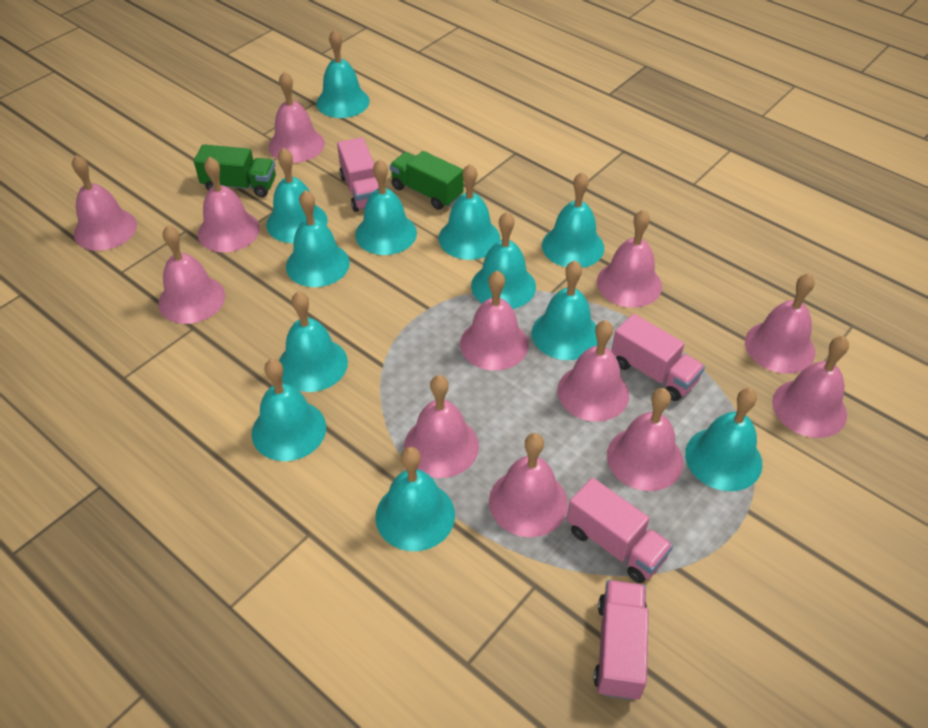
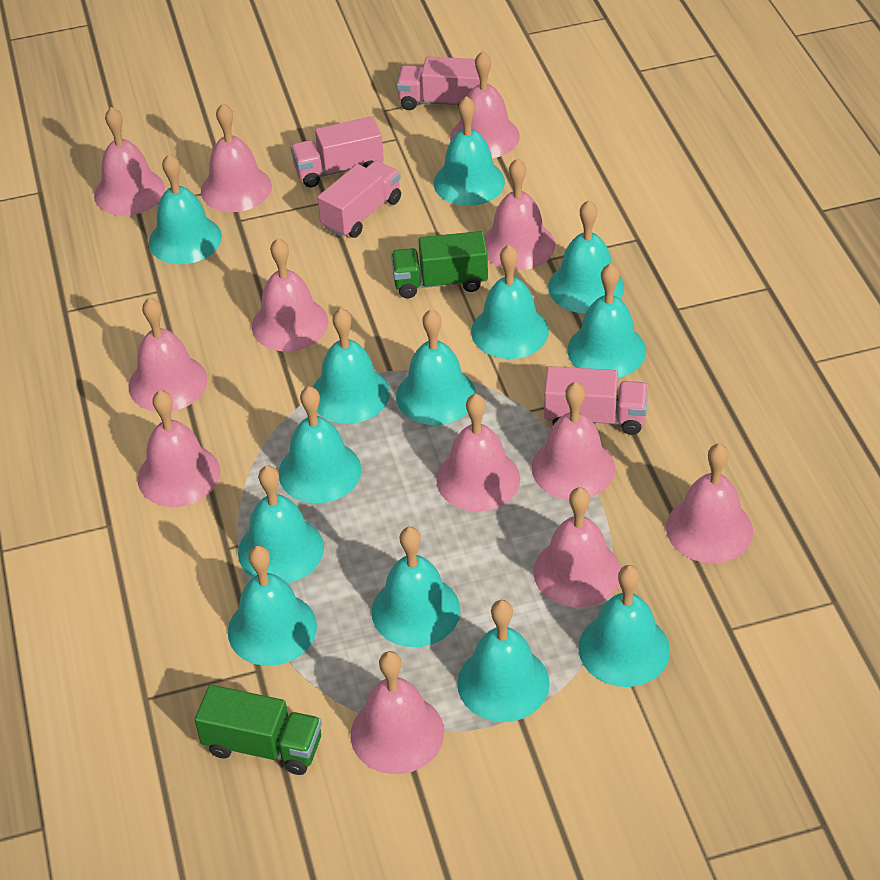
turquoise bell: [252,359,326,461] [266,148,328,243] [279,291,348,392] [286,190,350,287] [316,29,370,118] [355,159,417,255] [375,447,455,551] [439,164,500,260] [471,212,536,309] [531,261,597,360] [542,172,604,268] [685,388,762,491] = 12 -> [149,154,222,264] [228,545,317,666] [238,466,324,583] [279,386,361,503] [313,308,390,424] [372,527,460,647] [396,309,476,425] [434,96,505,206] [457,600,550,722] [471,245,549,359] [548,200,624,313] [567,263,646,378] [578,565,670,687] = 13

